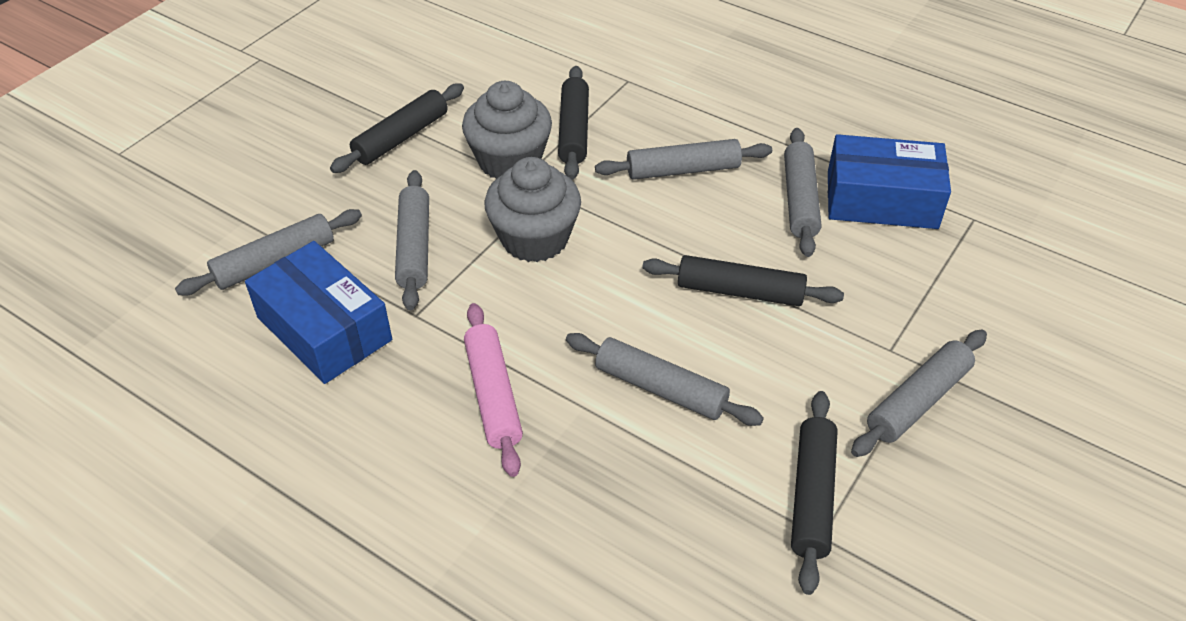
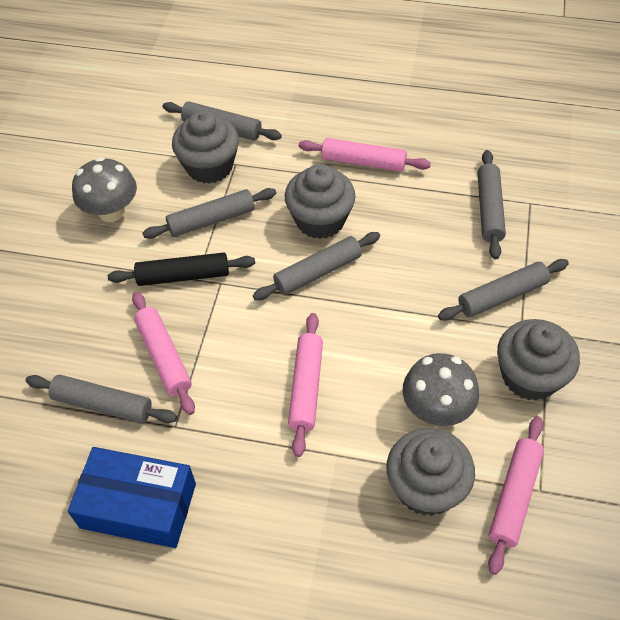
black rolling pin: [330,83,464,173] [558,66,589,180] [642,255,844,306] [791,391,838,595] = 4 -> [108,253,255,286] = 1
blue box: [245,241,392,384] [828,134,951,229] = 2 -> [68,447,196,548] = 1
grey cupcake: [462,81,552,179] [484,157,581,262] = 2 -> [172,110,239,184] [285,164,355,239] [386,428,475,516] [497,319,580,400] = 4
grey mushroom: none = 0 -> [72,157,137,222] [403,353,479,426] = 2
pink rolling pin: [464,303,523,477] = 1 -> [132,292,195,415] [288,313,323,457] [299,138,431,172] [488,416,544,575] = 4

